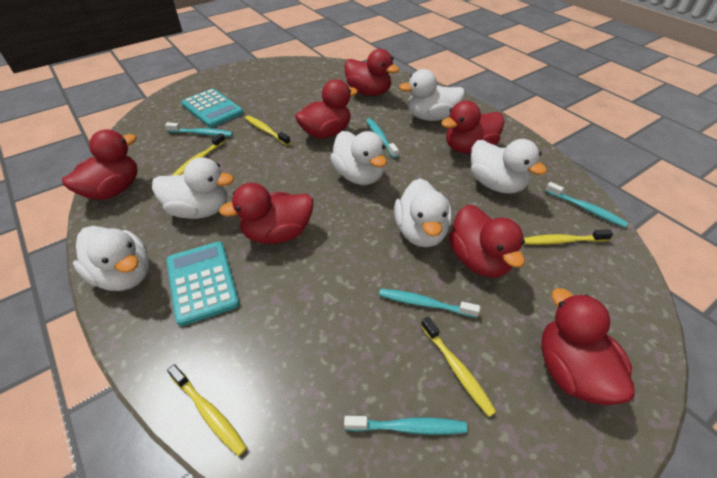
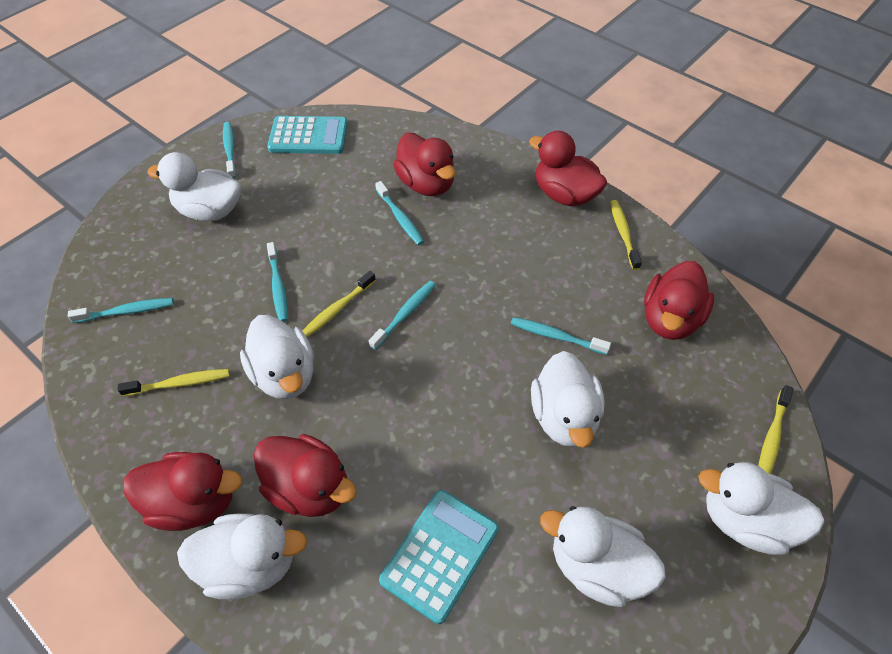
red duck: [62,129,137,200] [219,183,313,244] [295,79,358,139] [344,49,400,96] [441,101,504,154] [449,205,525,278] [541,288,635,405] = 7 -> [123,452,242,531] [254,434,357,517] [393,133,456,196] [529,131,607,206] [644,261,714,340] = 5
turquoise toothbrush: [165,122,233,136] [344,416,467,435] [366,118,399,158] [379,289,480,318] [545,182,628,227] = 5 -> [68,298,174,323] [223,122,236,179] [267,242,288,322] [369,281,436,350] [375,181,424,245] [511,317,611,355] = 6
yellow toothbrush: [167,364,247,457] [172,133,226,176] [245,115,291,146] [421,317,497,417] [524,229,613,245] = 5 -> [118,369,230,396] [302,271,376,337] [610,200,642,270] [758,385,794,474] = 4

